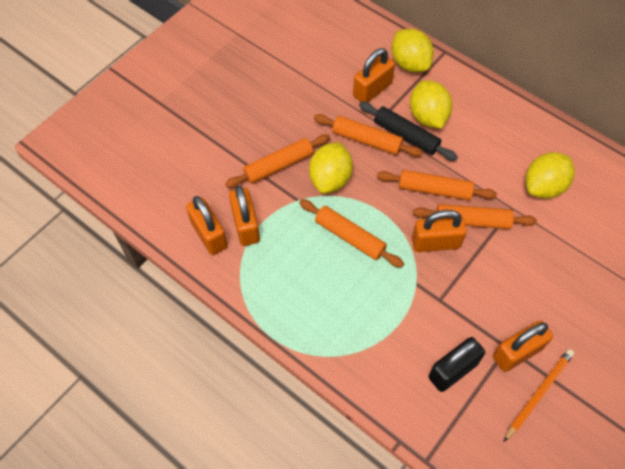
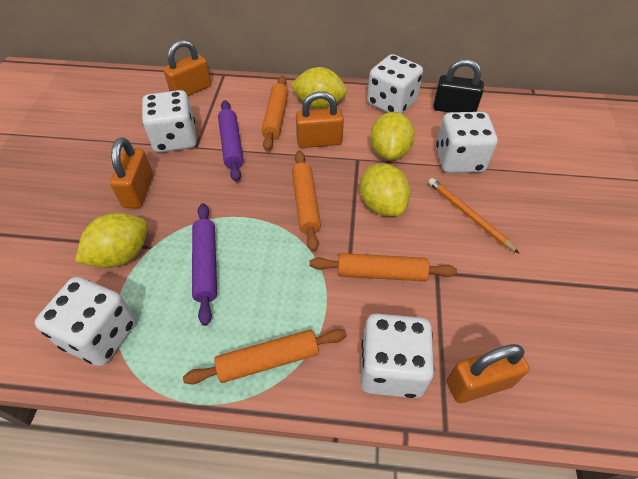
black rolling pin: [359,101,458,161] = 1 -> none = 0
orange padlock: [186,196,228,255] [229,185,260,246] [353,48,395,102] [412,210,467,252] [493,320,553,372] = 5 -> [110,137,153,208] [163,39,211,96] [296,91,344,148] [447,344,529,403] = 4
orange rolling pin: [225,134,330,188] [299,199,404,268] [314,114,423,157] [377,170,497,200] [413,204,537,229] = 5 -> [183,329,347,385] [261,76,288,151] [292,151,321,252] [309,253,457,281] = 4
purple rolling pin: none = 0 -> [192,203,217,326] [218,100,244,182] = 2
white dice: none = 0 -> [35,277,136,366] [142,90,197,153] [361,313,434,398] [367,54,423,114] [436,112,498,173] = 5

